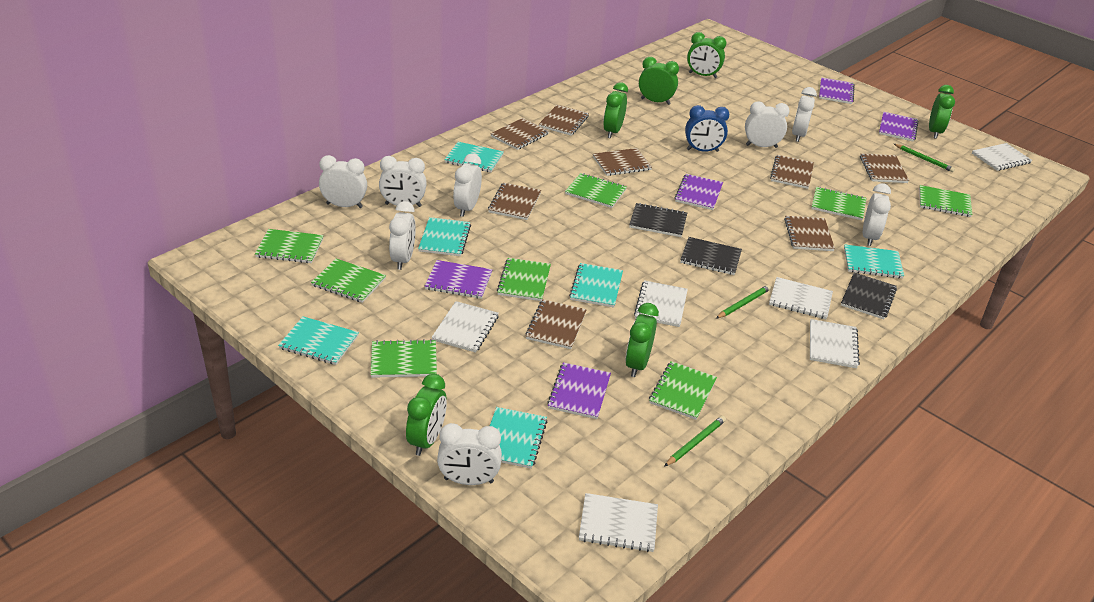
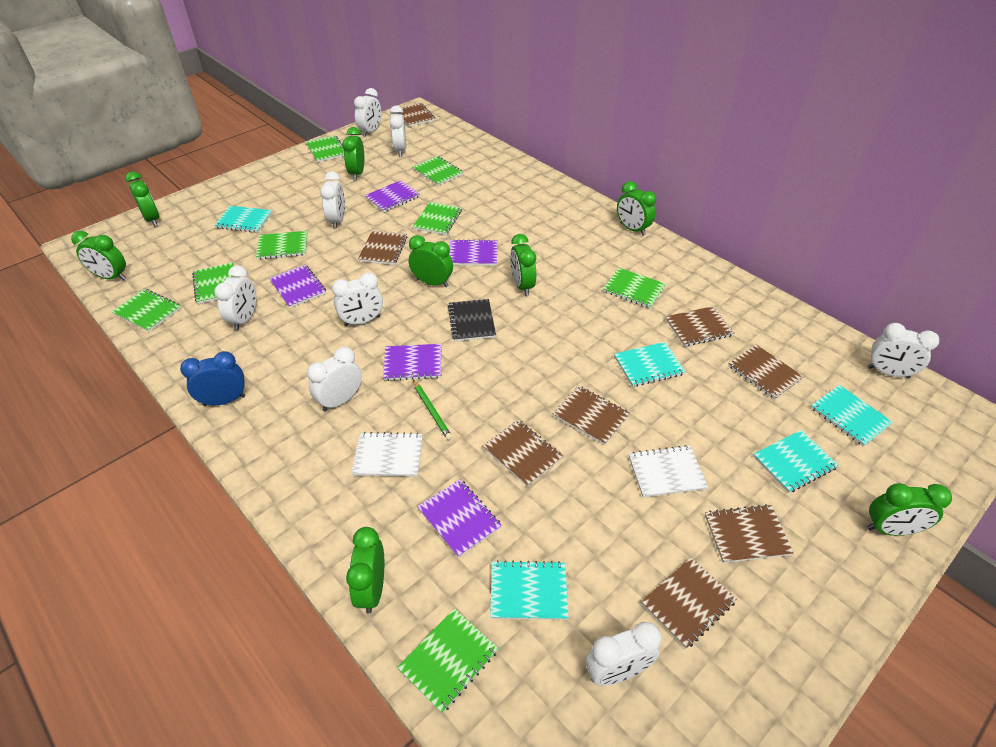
black notebook: [629,203,687,237] [680,237,742,275] [841,273,897,319] = 3 -> [448,299,496,341] = 1
green clock: [406,374,447,456] [603,82,628,138] [626,303,659,377] [639,57,679,105] [687,32,726,78] [929,85,955,139] = 6 -> [71,231,126,280] [125,171,159,226] [342,127,364,180] [346,527,384,613] [409,235,453,287] [510,234,536,296] [617,181,656,236] [867,483,952,536] = 8
green pencil: [664,416,726,467] [716,285,771,319] [894,144,955,172] = 3 -> [413,380,452,440] = 1
turquoise notebook: [278,316,359,365] [418,217,471,256] [444,142,504,172] [490,407,547,469] [569,263,623,307] [844,244,904,278] = 6 -> [214,206,272,233] [490,560,569,620] [614,342,686,387] [753,430,839,493] [810,385,893,447] = 5
white notebook: [431,301,499,353] [579,493,658,552] [634,280,688,327] [769,277,833,319] [810,319,860,368] [972,143,1032,171] = 6 -> [352,432,423,477] [629,445,708,497] = 2

